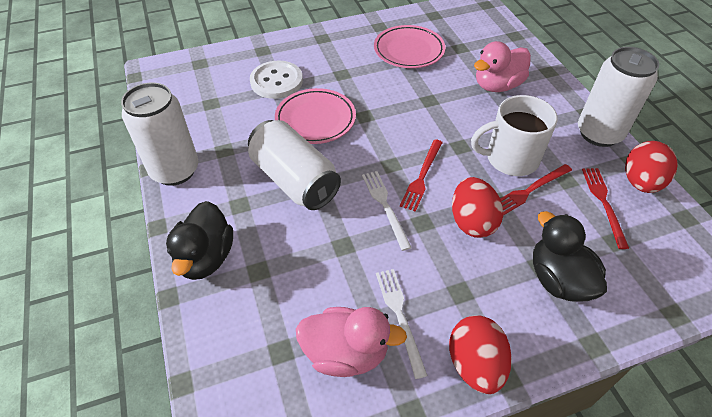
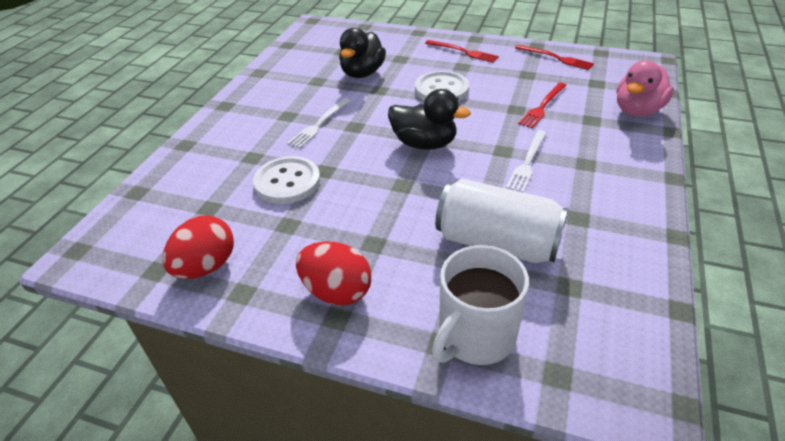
pink duck: [296,307,407,377] [474,41,531,92] = 2 -> [617,60,674,116] = 1
pink plate: [275,88,356,144] [374,25,445,68] = 2 -> none = 0
red egg: [449,315,512,394] [452,177,503,238] [625,141,677,193] = 3 -> [162,215,234,279] [296,242,372,306] = 2
white button: [250,61,303,99] = 1 -> [253,156,321,204] [415,71,469,101] = 2
white can: [121,82,198,186] [248,120,341,210] [578,47,659,147] = 3 -> [435,179,568,263] = 1

